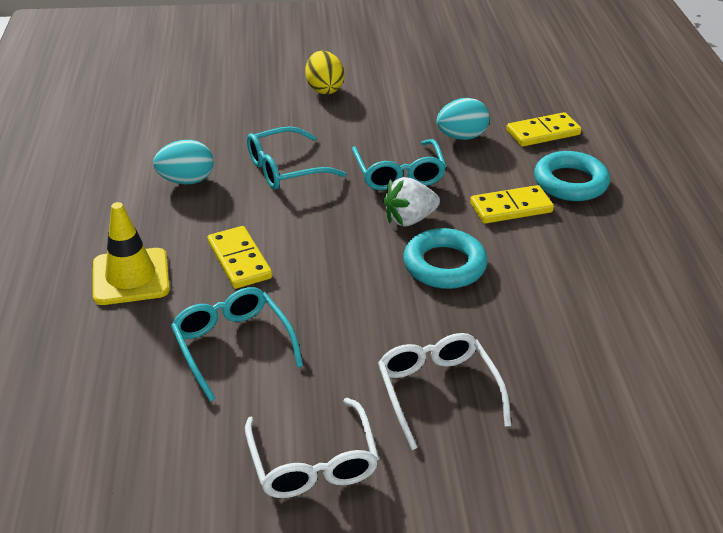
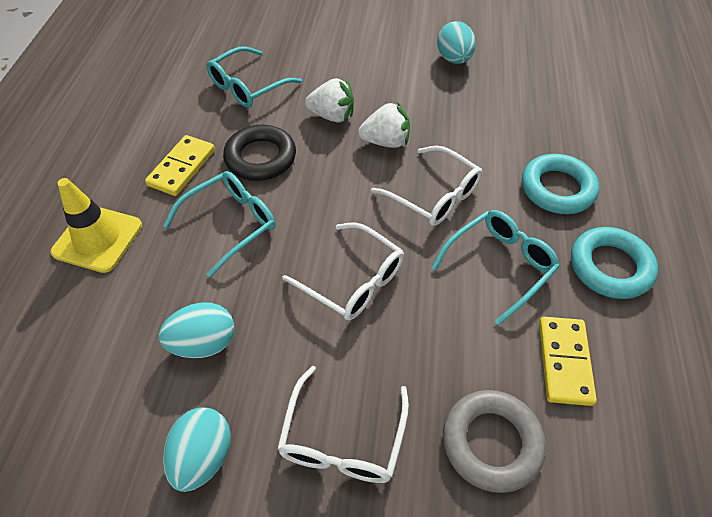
black ring: none = 0 -> [223,125,296,181] = 1
grey ring: none = 0 -> [443,390,546,493] = 1
turquoise egg: [153,140,214,184] [437,98,490,140] = 2 -> [159,302,234,358] [163,408,231,492] [437,21,476,64] = 3
white glasses: [245,398,379,498] [378,333,511,450] = 2 -> [277,366,409,483] [282,222,404,320] [371,146,482,226] = 3
white strawberry: [383,177,440,226] = 1 -> [305,78,354,123] [358,102,410,148] = 2
yellow domino: [207,226,272,289] [470,185,554,224] [506,112,582,147] = 3 -> [145,135,215,196] [539,317,597,406] = 2
yellow egg: [305,51,344,94] = 1 -> none = 0

